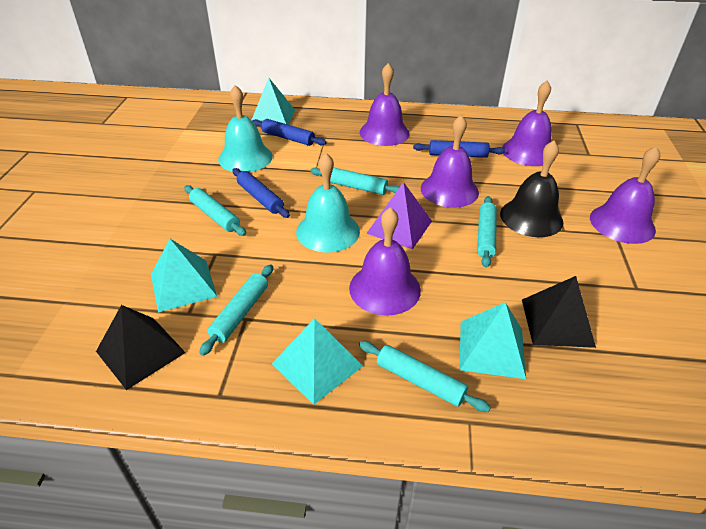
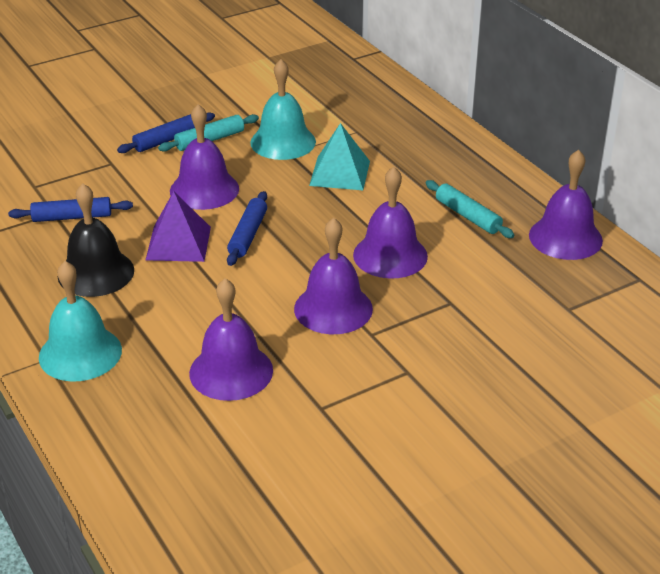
black pyramid: [96,305,186,390] [522,276,596,348] = 2 -> none = 0
turquoise pyramid: [151,239,217,312] [252,78,295,125] [272,318,363,405] [460,302,526,379] = 4 -> [309,123,370,190] = 1
turquoise rolling pin: [184,185,246,236] [199,264,273,356] [310,167,399,195] [359,341,491,412] [477,196,497,268] = 5 -> [158,114,259,152] [426,180,514,238] = 2

